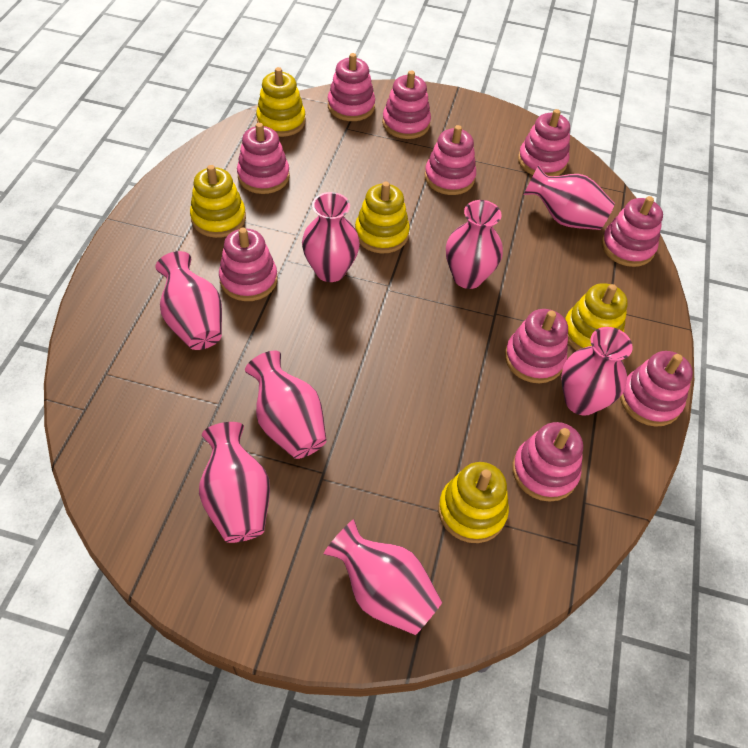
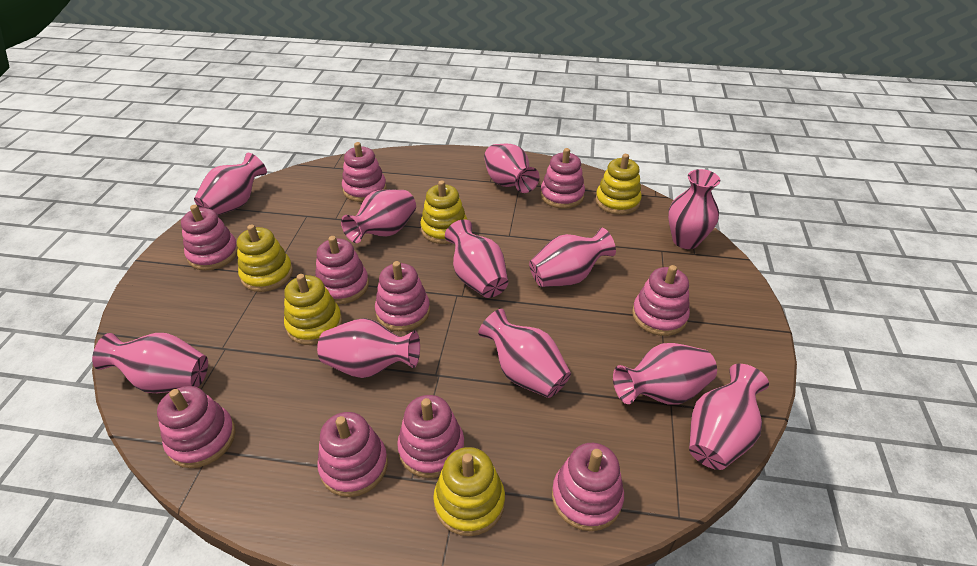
pink vase: [155,251,222,350] [199,422,270,543] [245,351,327,459] [302,192,360,282] [323,519,442,635] [446,200,503,289] [523,165,615,230] [561,327,633,416] = 8 -> [92,333,208,393] [194,153,267,215] [317,318,420,378] [341,189,416,243] [445,219,508,298] [478,309,571,398] [484,144,539,193] [529,228,616,287] [613,343,717,404] [668,169,720,249] [689,364,769,470] = 11

